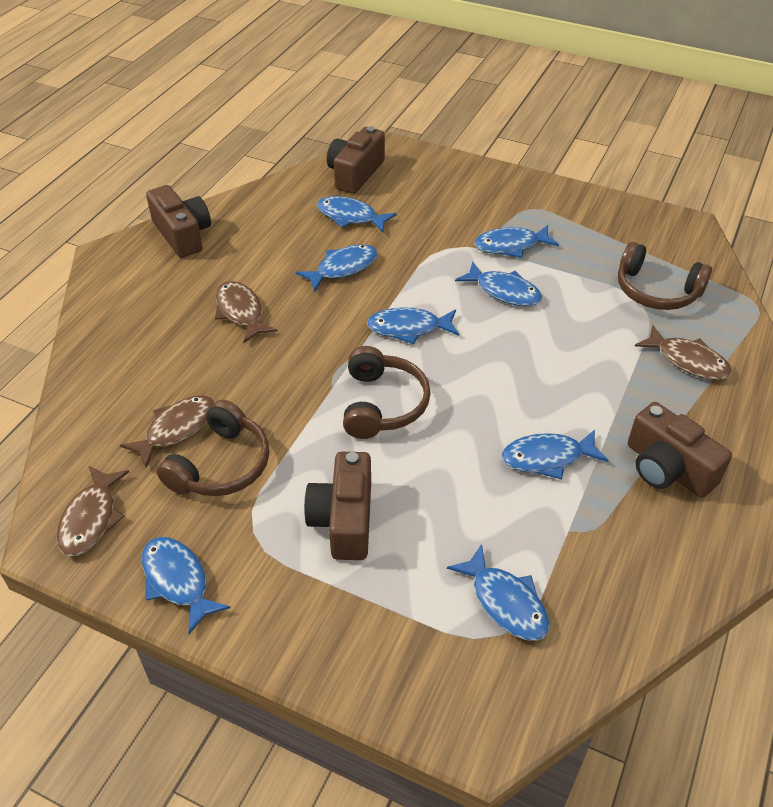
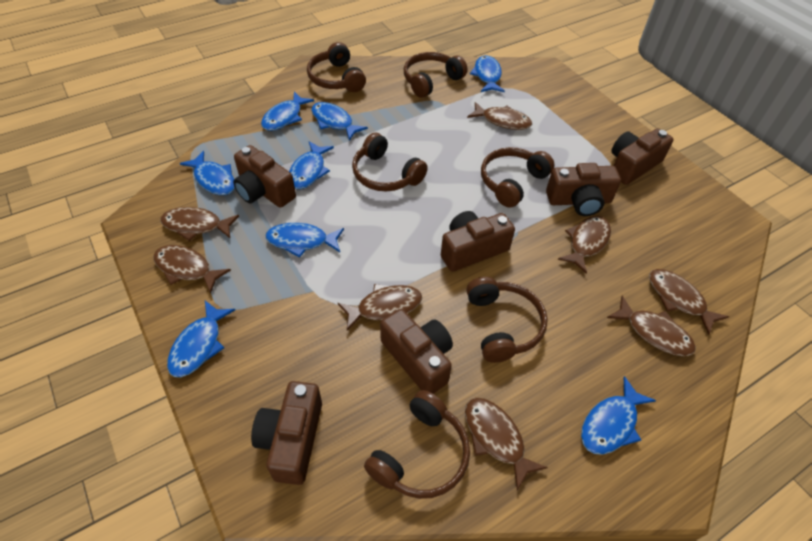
brown camera: [146,185,211,258] [304,452,371,560] [327,126,385,194] [628,402,732,498] = 4 -> [233,145,296,208] [251,381,322,485] [380,309,453,394] [441,211,515,272] [546,163,621,216] [611,128,674,185] = 6
brown fish: [56,466,129,557] [120,395,215,468] [215,281,277,343] [635,325,732,380] = 4 -> [154,245,231,294] [160,207,239,241] [338,284,422,331] [465,398,548,491] [467,102,532,130] [558,216,611,274] [607,296,696,356] [649,269,729,335] = 8
brown headphones: [157,400,269,496] [343,346,431,439] [618,242,712,310] = 3 -> [307,42,366,92] [352,133,428,191] [364,390,470,499] [404,52,468,98] [466,277,548,363] [481,147,555,208] = 6

